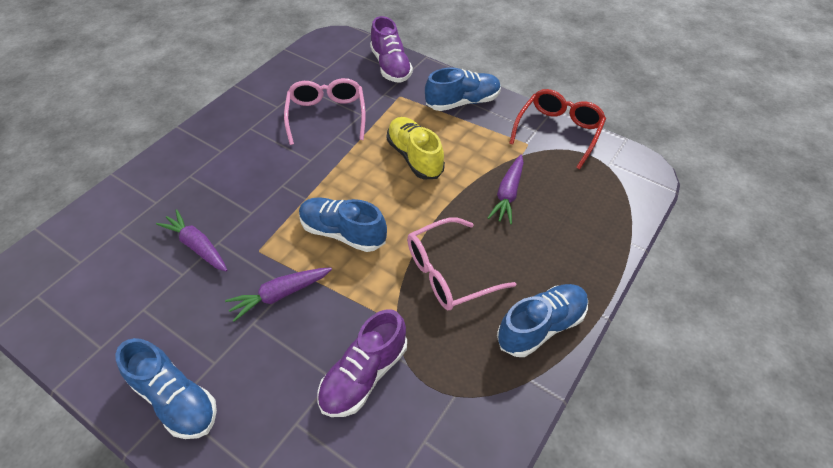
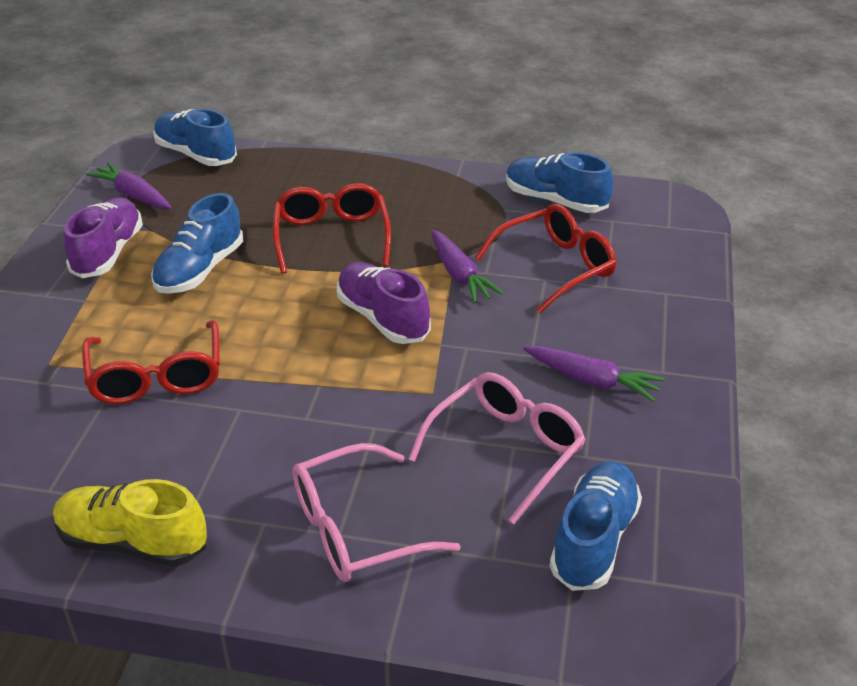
red glasses: [509,89,606,169] = 1 -> [82,320,220,404] [273,183,391,274] [475,204,617,313] = 3

